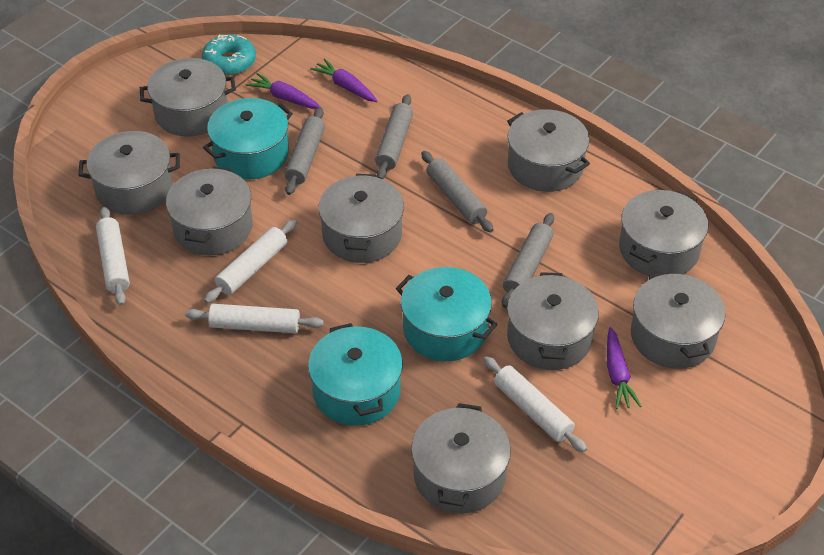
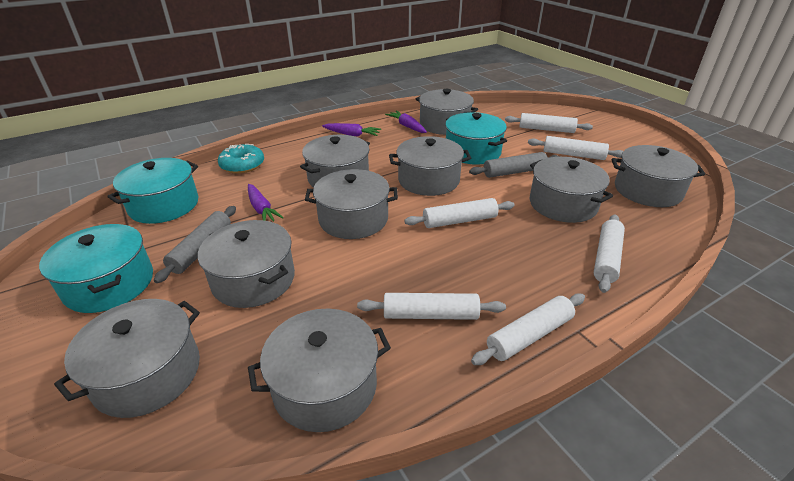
grey rolling pin: [284,107,325,195] [375,94,413,179] [421,151,493,233] [502,213,554,308] = 4 -> [154,206,236,283] [469,152,560,178] = 2
white rolling pin: [96,207,130,306] [185,304,324,333] [204,220,297,303] [483,356,587,453] = 4 -> [357,293,506,320] [404,198,515,228] [471,294,585,365] [505,113,593,133] [528,136,623,160] [594,214,625,293] = 6

